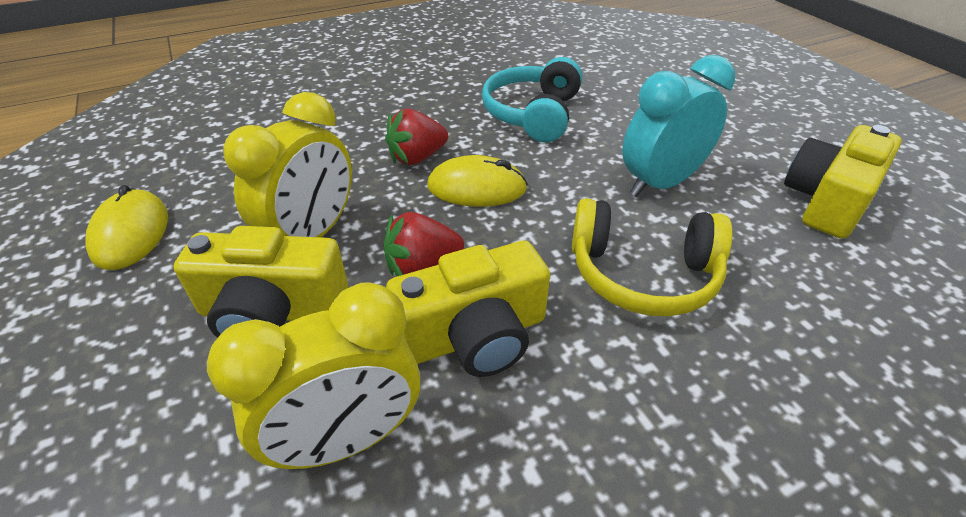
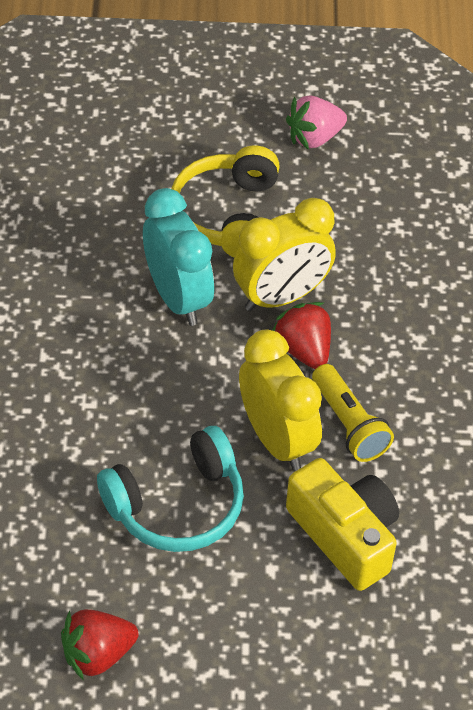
pink strawberry: none = 0 -> [286,95,347,150] = 1
yellow camera: [173,226,348,338] [386,241,550,377] [784,125,902,239] = 3 -> [286,458,399,591] = 1
yellow flashlight: none = 0 -> [312,364,394,462] = 1
yellow mouse: [85,185,168,270] [427,155,527,207] = 2 -> none = 0

